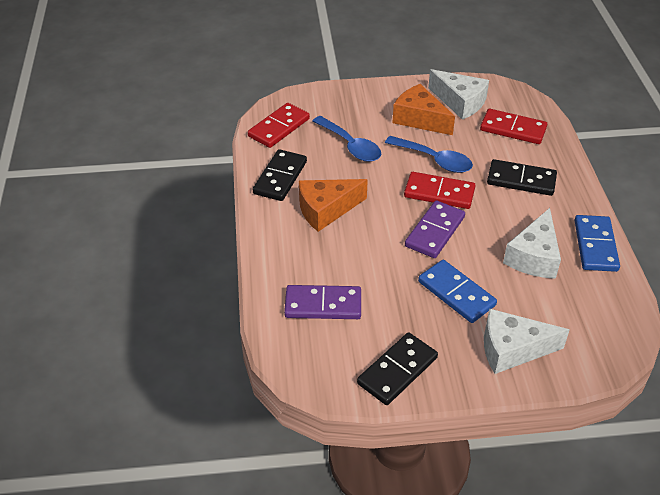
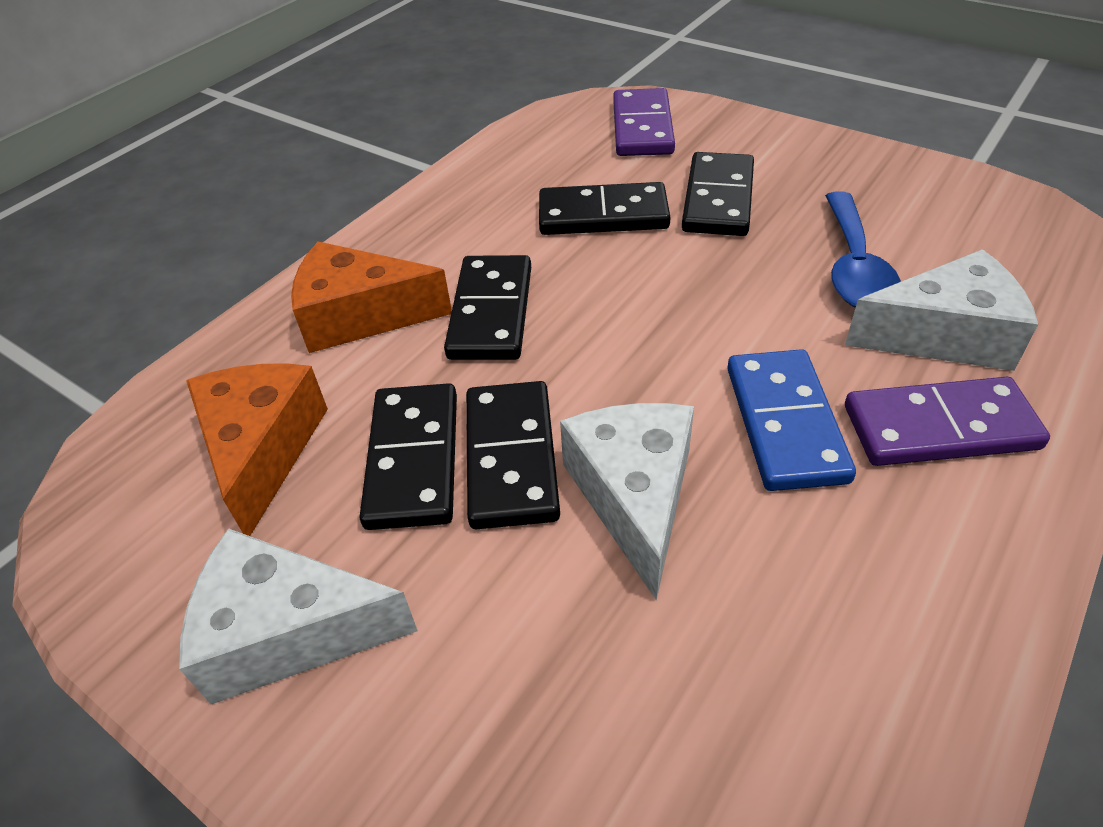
black domino: [253,149,307,201] [357,332,438,405] [487,159,557,196] = 3 -> [359,383,457,530] [444,255,531,360] [466,381,560,529] [539,182,670,235] [682,152,754,236] = 5
blue domino: [418,260,497,323] [574,215,620,272] = 2 -> [727,349,856,491] = 1
blue spoon: [313,116,381,162] [385,136,473,173] = 2 -> [825,192,901,308] = 1
red domino: [248,103,310,148] [404,172,476,209] [480,109,547,144] = 3 -> none = 0

